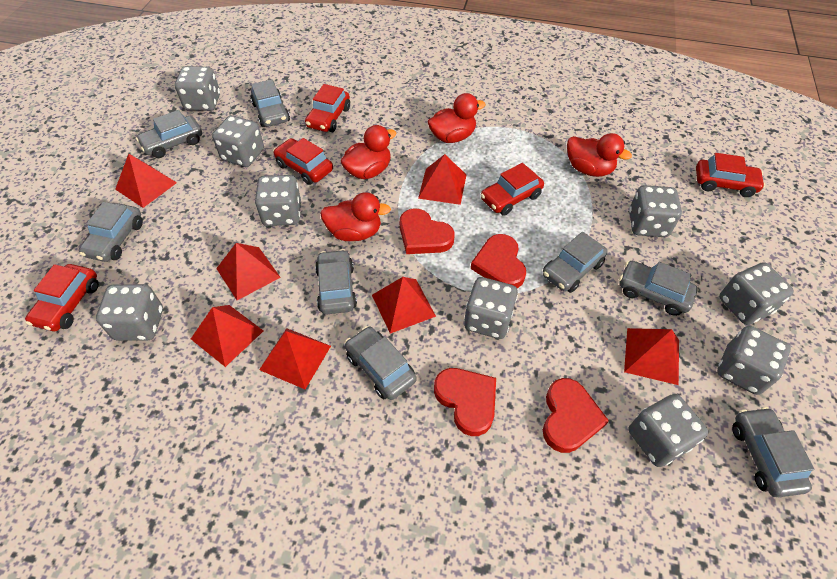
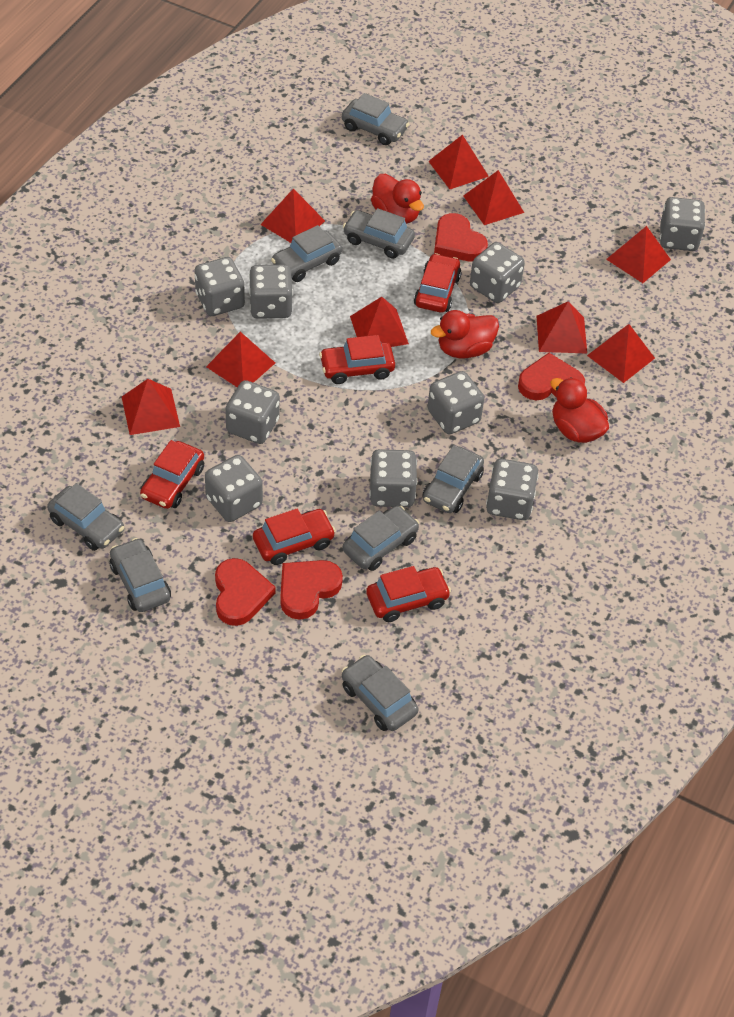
red duck: [320,192,391,241] [340,125,396,179] [428,93,486,143] [567,133,632,177] = 4 -> [371,174,424,224] [431,310,499,358] [550,378,609,443] = 3
red pyramid: [115,154,177,208] [191,305,263,367] [216,243,281,300] [259,328,331,389] [372,277,436,334] [418,154,466,205] [624,328,679,385] = 7 -> [122,379,180,435] [206,332,275,387] [260,189,325,243] [350,297,409,347] [428,135,489,189] [463,170,524,225] [536,301,587,354] [587,324,655,383] [606,226,671,283] = 9

